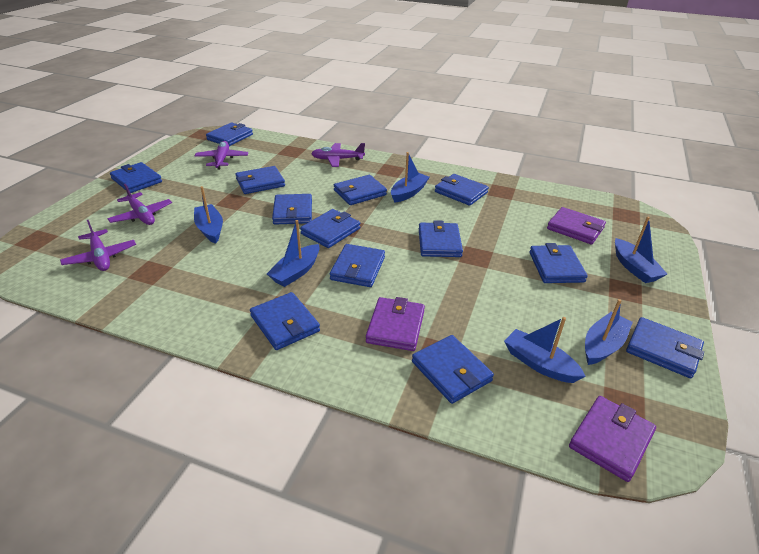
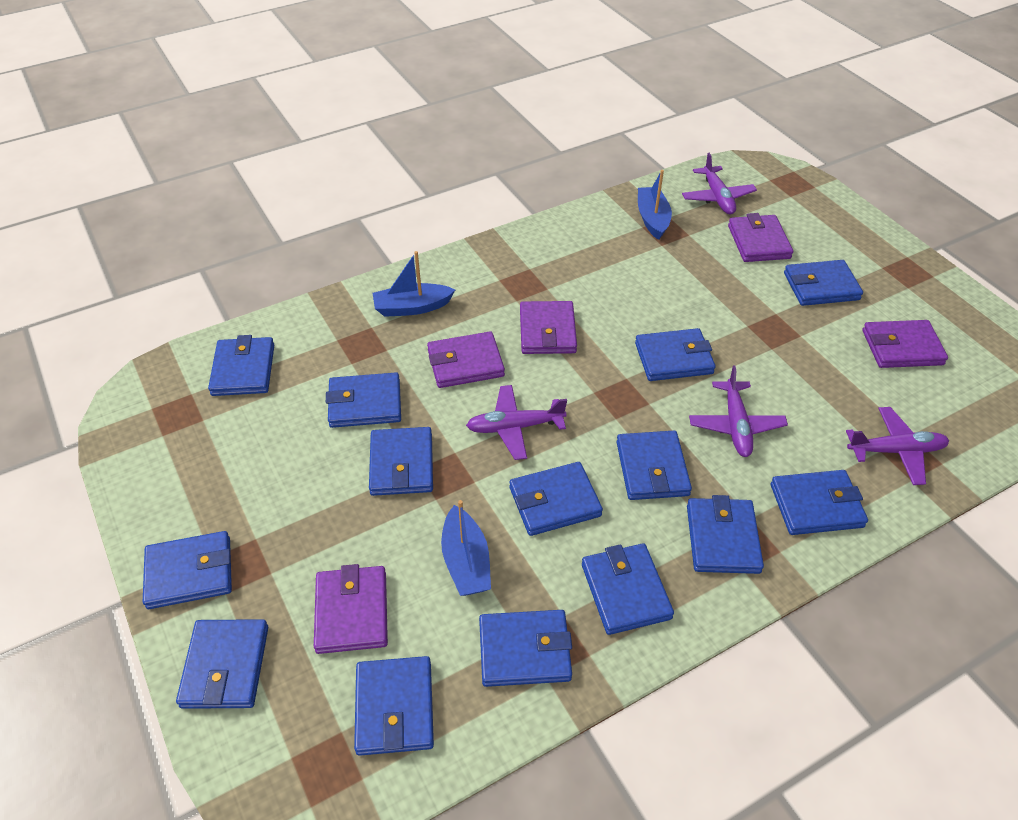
blue boat: [194,186,223,244] [267,220,320,287] [391,152,429,203] [504,317,586,383] [585,299,633,365] [615,217,667,283] = 6 -> [372,251,455,317] [441,500,491,596] [638,170,672,240] = 3
blue wallet: [110,162,162,193] [206,123,253,146] [235,166,285,194] [250,292,320,350] [272,194,312,225] [300,209,360,248] [330,244,385,287] [334,175,387,205] [412,335,494,404] [419,220,463,257] [435,174,489,206] [529,243,588,283] [626,317,704,378] = 13 -> [143,531,232,609] [176,619,268,709] [208,335,274,396] [326,372,401,428] [354,656,434,756] [369,427,433,496] [479,610,572,687] [509,462,603,536] [582,543,674,635] [617,431,692,500] [635,328,716,381] [687,495,764,574] [771,470,868,535] [784,260,863,306] = 14
purple wallet: [366,297,425,351] [547,207,606,244] [569,396,656,482] = 3 -> [314,564,388,654] [427,331,505,388] [520,301,577,354] [728,213,793,262] [862,320,948,368] = 5

